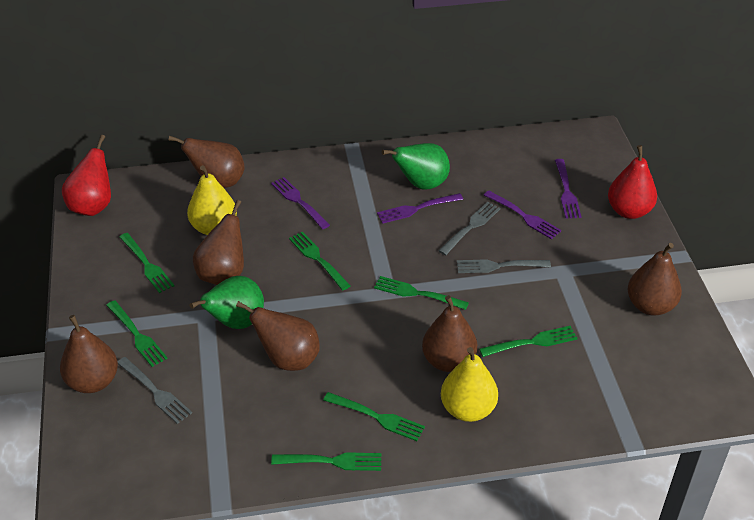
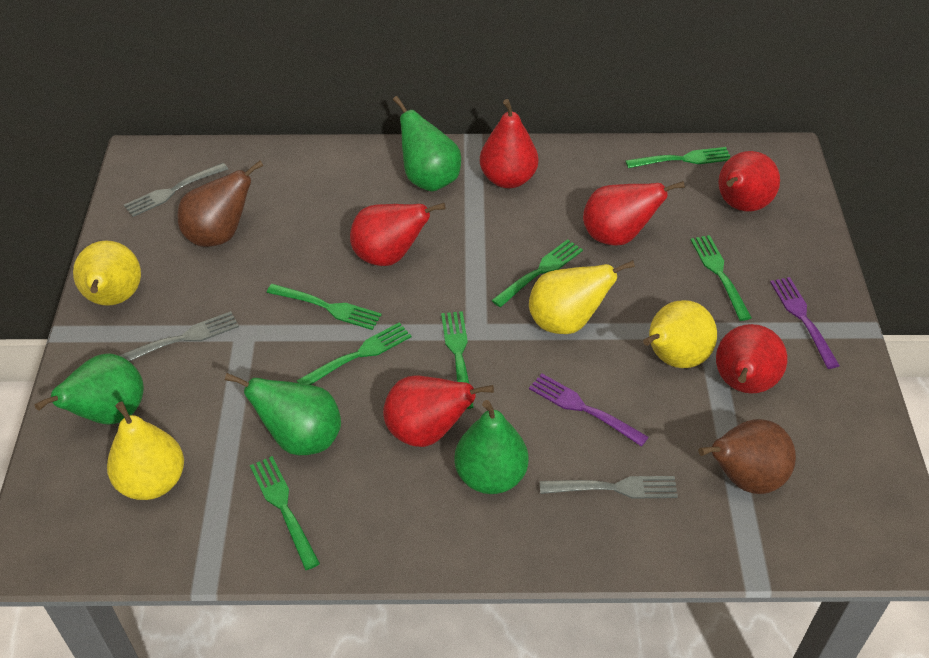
brown pear: [60,315,118,393] [168,136,245,188] [193,200,244,285] [236,301,320,371] [422,295,477,372] [628,243,682,316] = 6 -> [178,161,264,247] [698,419,796,494] = 2
green pear: [190,276,264,329] [382,143,450,190] = 2 -> [35,353,144,425] [225,373,341,455] [393,96,461,192] [454,400,528,494] = 4
purple fork: [271,177,330,229] [377,193,463,224] [484,191,561,240] [555,159,582,219] = 4 -> [529,373,649,447] [770,277,840,369] = 2
red pear: [62,135,111,216] [608,145,657,219] = 2 -> [350,203,445,266] [383,376,494,447] [480,99,538,188] [583,181,685,246] [716,324,787,394] [718,151,780,212] = 6
yellow pear: [187,165,237,235] [441,347,498,422] = 2 -> [73,240,141,306] [107,402,184,500] [529,260,635,334] [643,300,717,368] = 4

